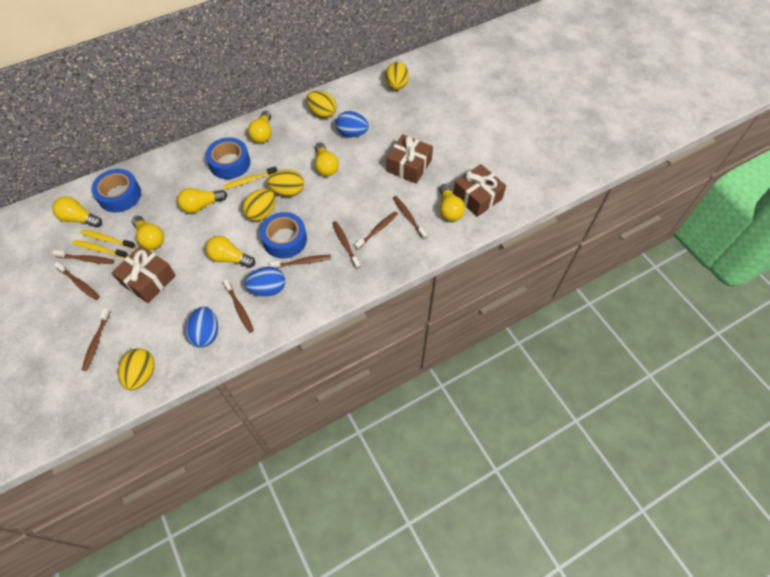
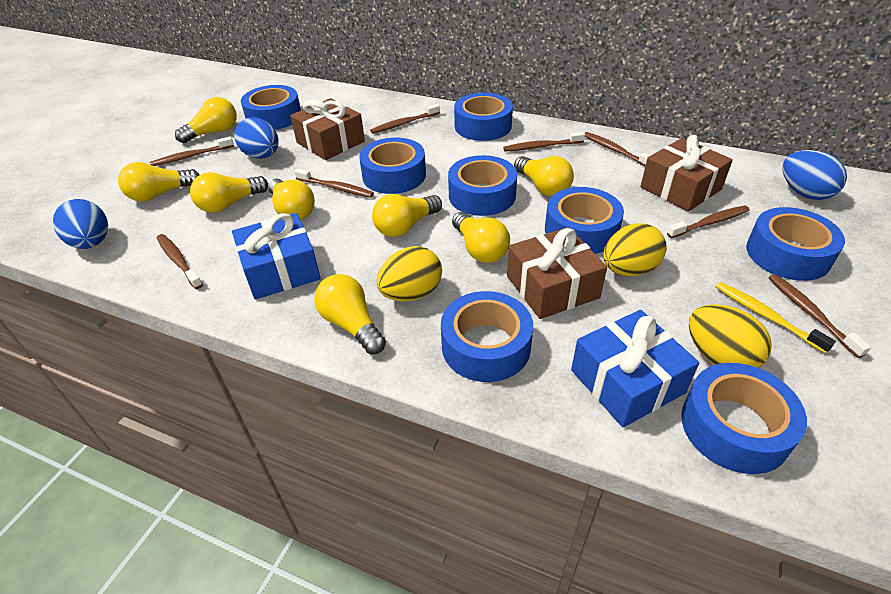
blue gift: none = 0 -> [232,213,321,300] [571,310,699,427] = 2
blue tape: [91,169,141,212] [206,137,250,179] [260,212,307,258] = 3 -> [241,85,301,130] [359,138,426,194] [441,291,533,382] [448,155,517,216] [454,93,513,141] [545,187,624,254] [681,363,807,474] [746,207,845,281] = 8
yellow egg: [118,349,155,391] [242,189,276,221] [267,169,304,197] [306,90,337,118] [385,62,409,90] = 5 -> [377,246,442,302] [603,223,667,276] [689,304,772,368] = 3
yellow light bulb: [52,196,102,228] [132,216,164,250] [177,188,227,213] [205,236,255,268] [248,111,271,143] [315,142,339,176] [439,184,465,221] = 7 -> [118,162,200,202] [175,97,237,143] [190,172,268,213] [268,179,315,220] [314,274,386,354] [372,194,442,237] [452,212,510,263] [514,156,574,197] = 8
yellow toothbrush: [72,240,128,258] [81,230,135,249] [223,166,277,190] = 3 -> [716,282,836,354] = 1

